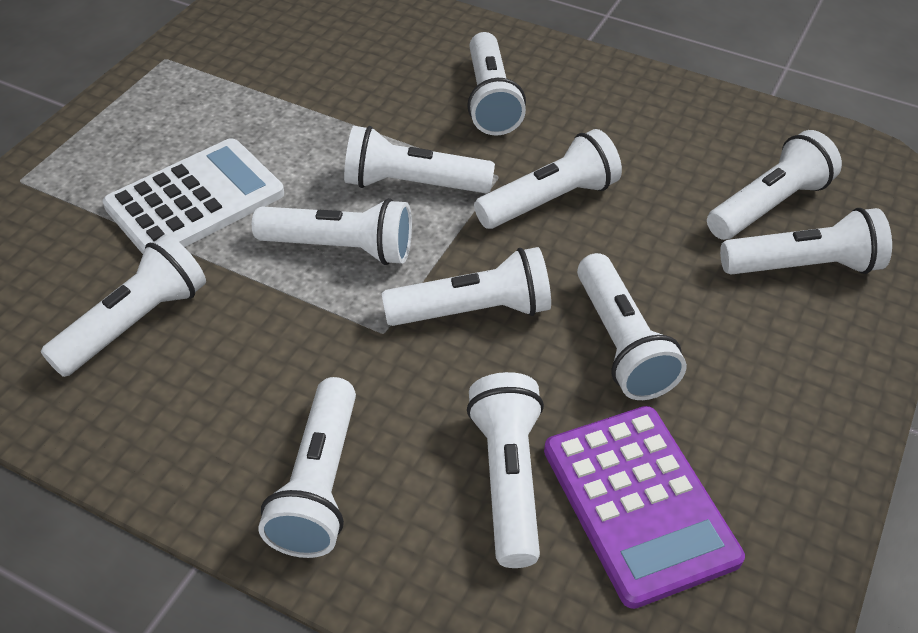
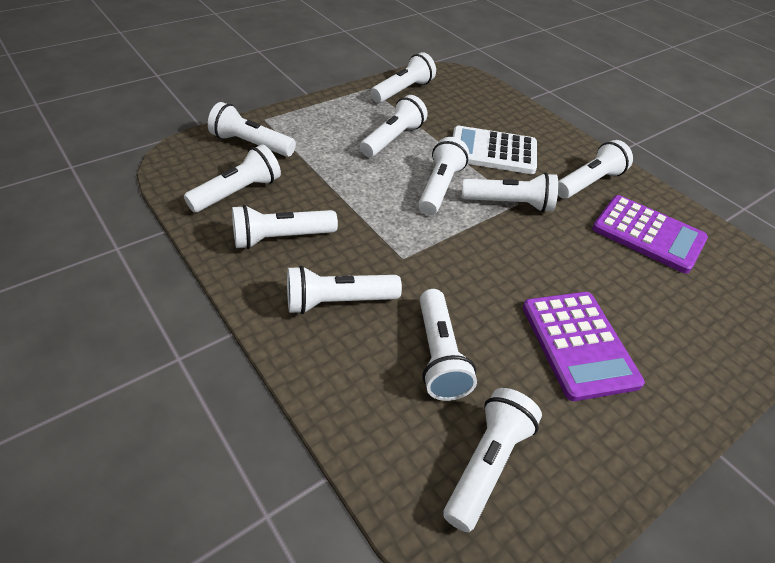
purple calculator: [544,406,745,609] = 1 -> [522,292,645,401] [592,195,708,274] = 2

